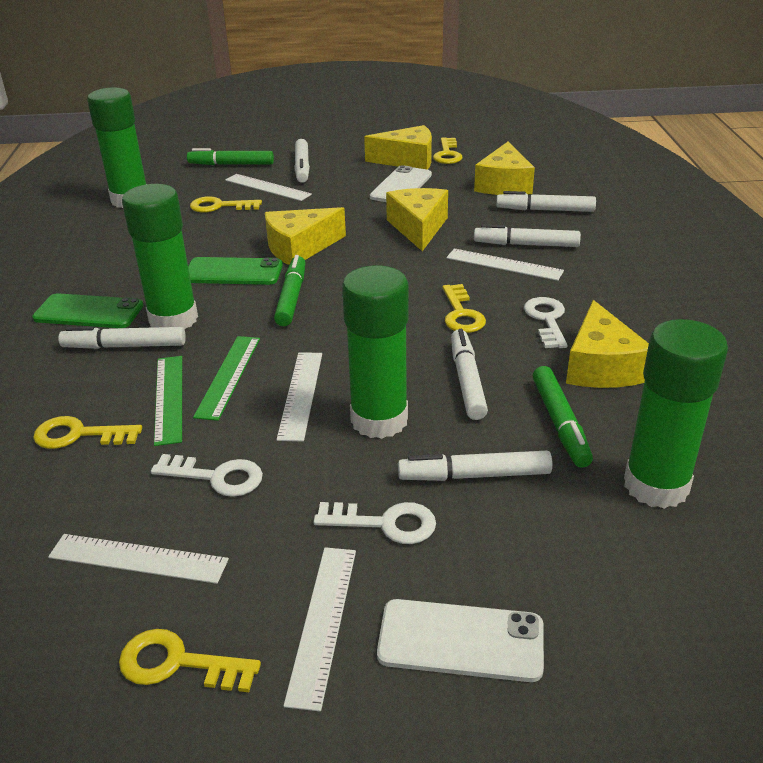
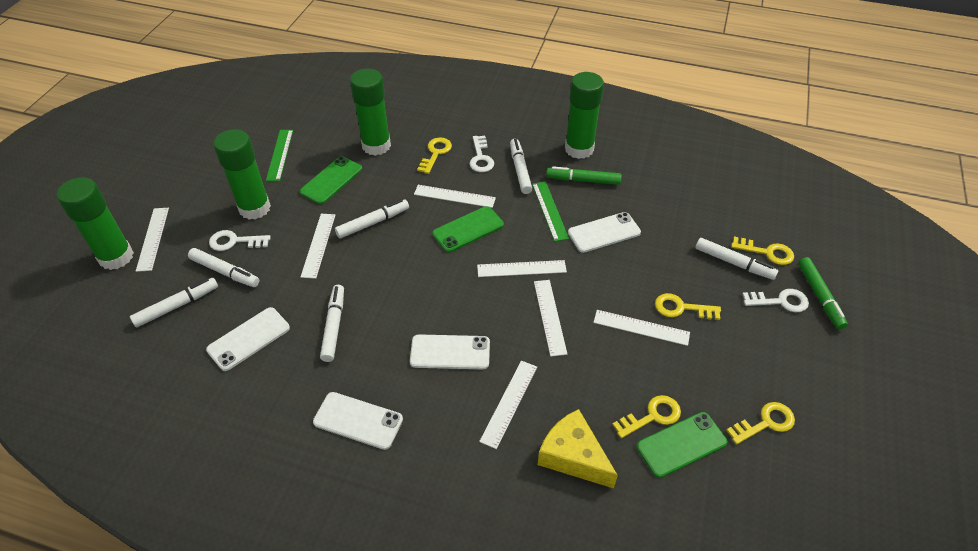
green marker: [187,148,274,165] [274,255,306,326] [533,366,593,468] = 3 -> [546,166,622,185] [798,257,848,330] = 2
green phone: [32,293,144,328] [188,257,283,285] = 2 -> [300,156,362,204] [432,206,504,252] [636,412,727,478] = 3
white phone: [370,165,432,202] [377,599,544,682] = 2 -> [206,307,290,371] [313,392,403,450] [410,334,490,369] [568,212,641,253] = 4
white ruler: [48,534,229,584] [225,174,312,201] [276,352,322,442] [283,547,356,711] [446,249,564,281] = 5 -> [136,208,169,272] [301,214,335,279] [414,185,496,208] [477,260,567,277] [479,361,537,449] [534,280,567,356] [593,310,690,346] = 7
yellow cheese: [265,207,346,265] [364,125,432,170] [386,188,448,251] [474,141,535,195] [566,300,649,388] = 5 -> [538,409,618,489] = 1

